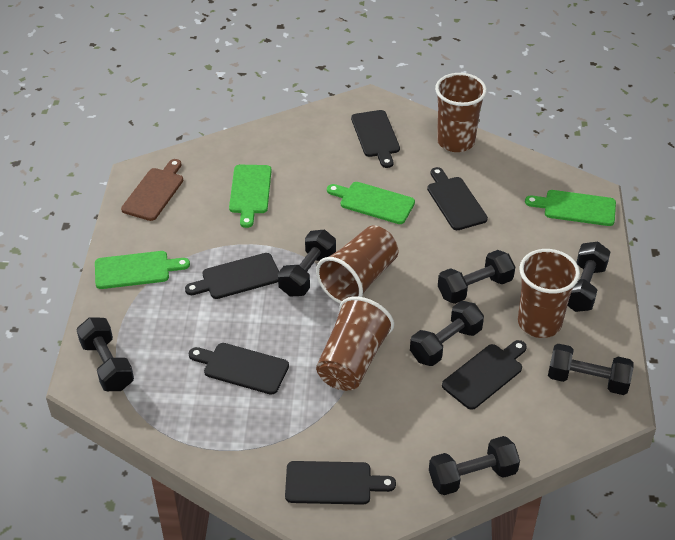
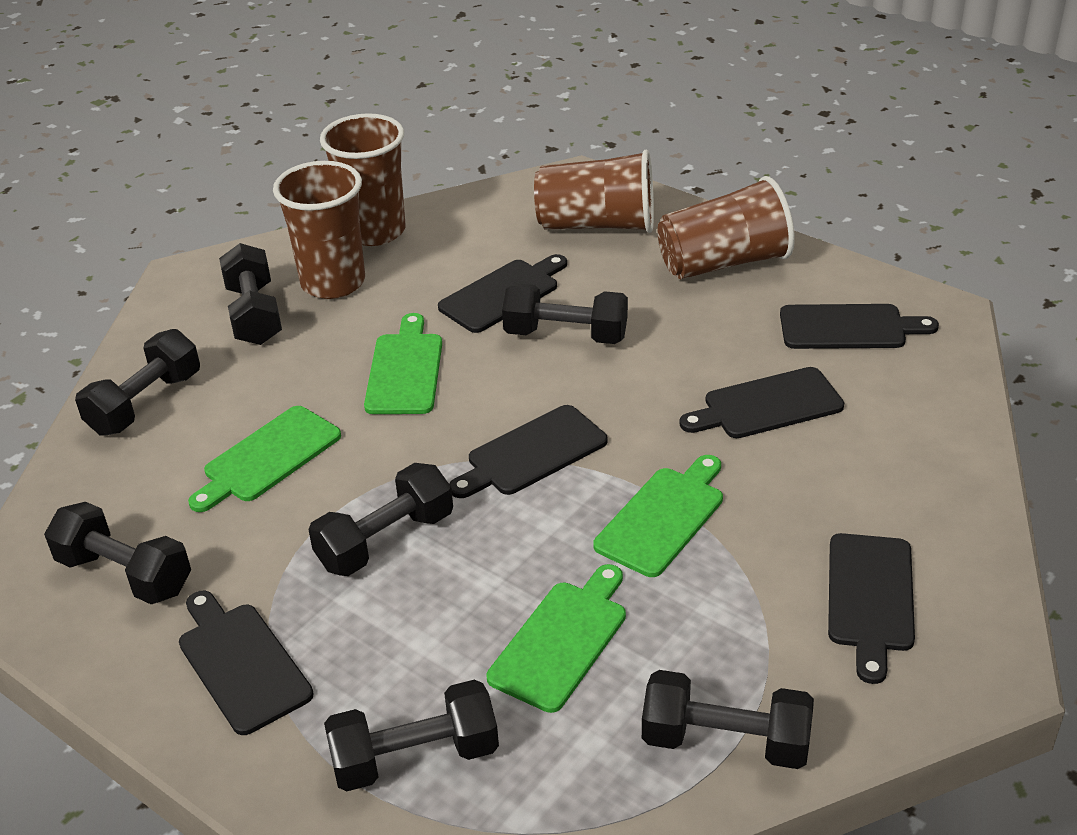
brown cutting board: [121,159,183,221] = 1 -> none = 0

